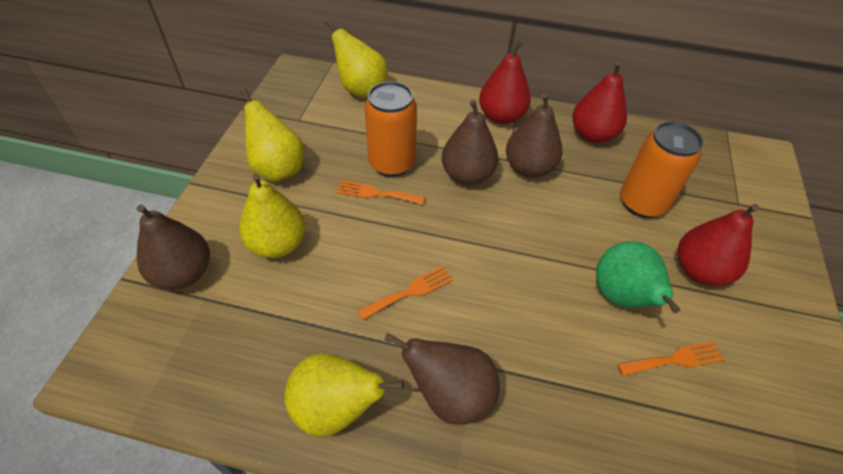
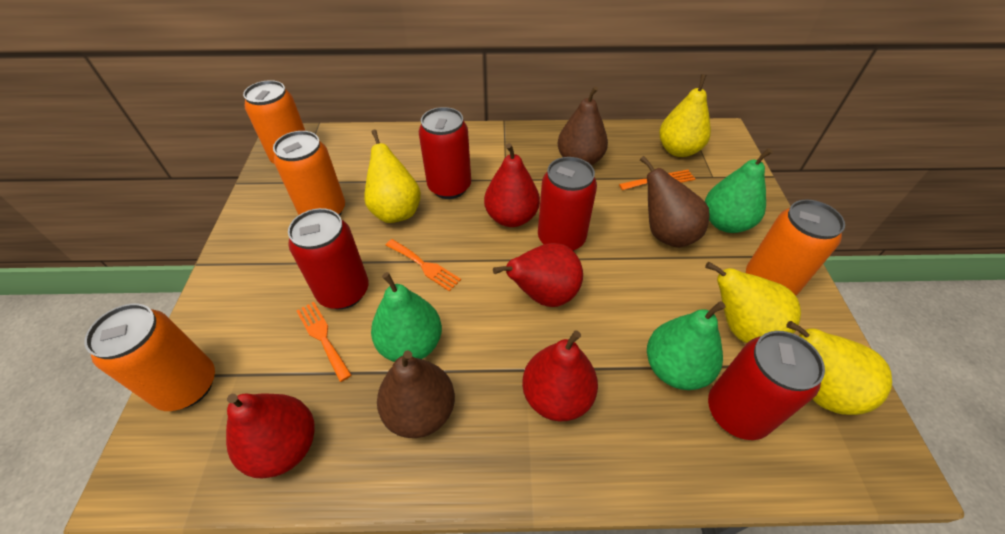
brown pear: [137,205,210,290] [384,333,500,425] [441,100,498,185] [506,93,563,178] = 4 -> [377,350,455,438] [558,86,608,165] [640,156,710,248] = 3
green pear: [596,241,680,313] = 1 -> [371,272,442,362] [647,301,725,390] [705,148,772,233] = 3
orange can: [365,81,417,177] [620,121,703,218] = 2 -> [84,304,215,411] [243,80,305,164] [273,131,345,216] [746,199,845,295] = 4
red can: none = 0 -> [288,208,369,309] [419,107,471,199] [538,157,597,251] [708,331,825,440] = 4
red pear: [479,41,531,124] [572,61,627,143] [678,204,759,286] = 3 -> [226,393,315,478] [484,143,540,227] [493,243,583,307] [522,331,598,421] = 4

